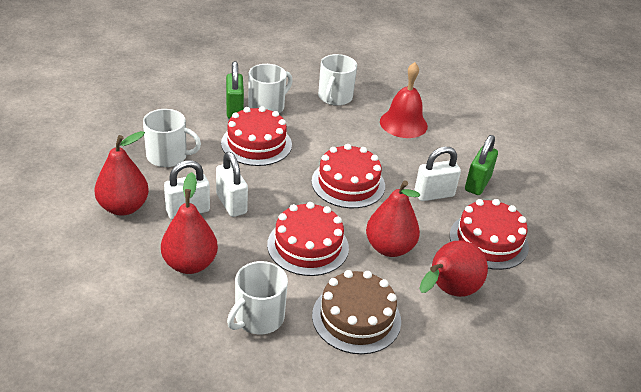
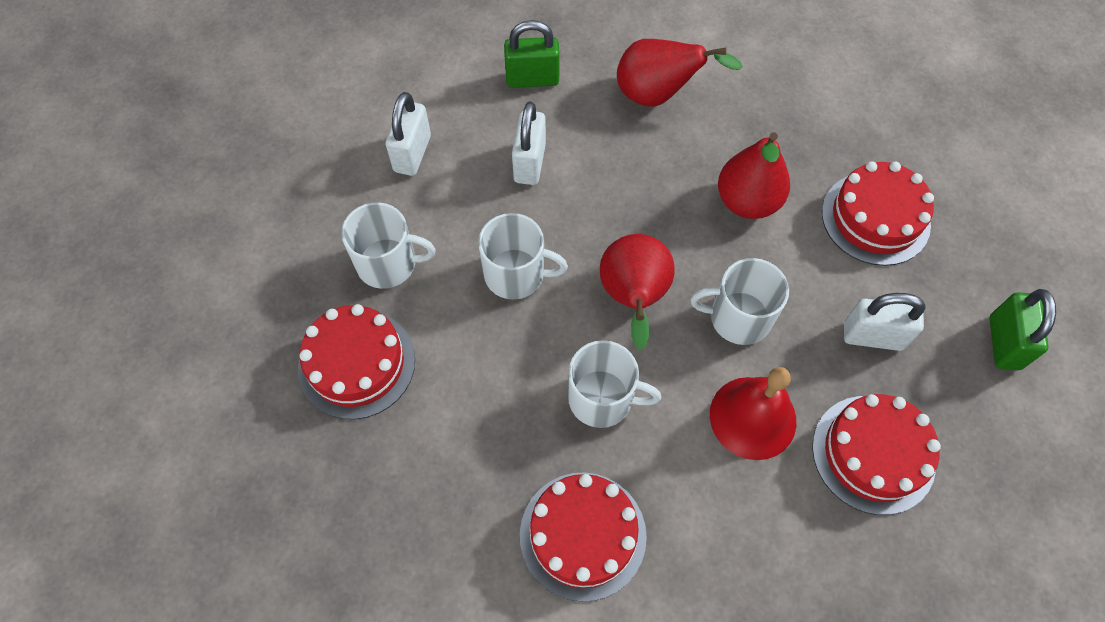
brown cake: [312,270,401,354] = 1 -> none = 0
red pear: [95,131,149,216] [161,172,218,274] [366,180,420,257] [419,240,488,297] = 4 -> [600,234,674,350] [617,39,743,107] [718,132,790,219] = 3

